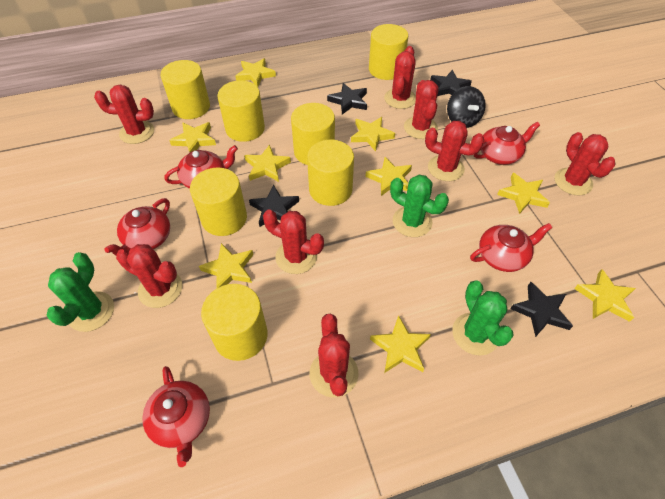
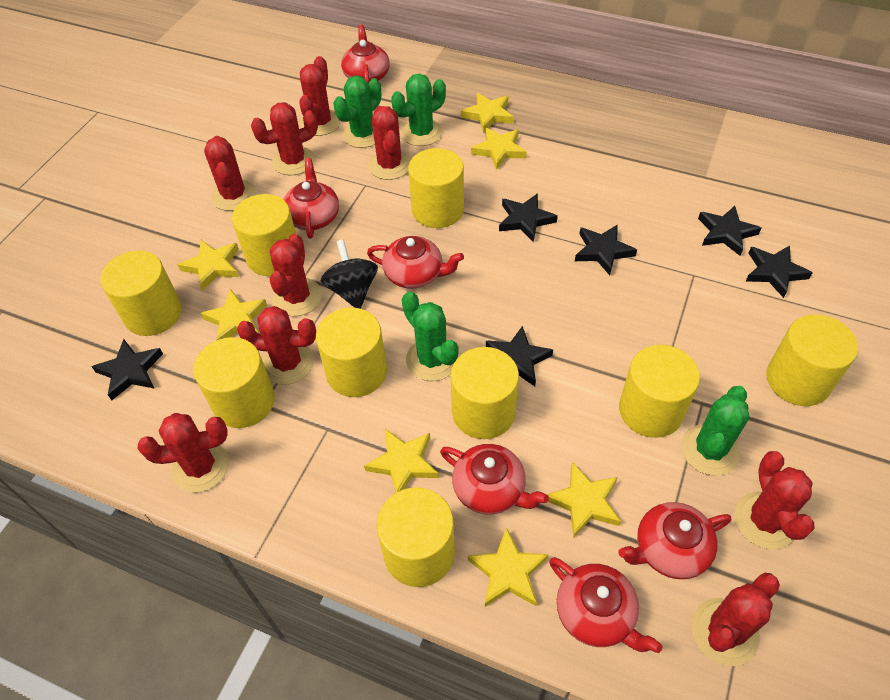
black star: [249,185,299,227] [327,83,367,114] [430,70,472,96] [510,282,573,337] = 4 -> [91,339,163,400] [486,326,553,386] [499,193,558,242] [575,224,637,275] [698,206,761,256] [746,245,813,298] = 6
green cactus: [46,252,114,332] [390,175,449,237] [452,281,514,355] = 3 -> [333,76,382,148] [391,74,446,146] [402,292,459,381] [681,386,749,476] = 4
red cactus: [94,85,154,144] [116,244,182,308] [263,210,324,274] [310,314,359,397] [384,46,416,109] [404,80,439,139] [425,121,484,181] [554,132,615,196] = 8 -> [138,413,229,493] [204,136,256,211] [237,306,316,385] [251,102,318,175] [270,233,322,316] [299,56,341,136] [368,106,411,180] [691,573,780,666] [734,451,814,549] = 9
red teapot: [104,198,170,256] [142,366,210,467] [164,145,238,189] [470,223,552,272] [474,122,540,165] = 5 -> [283,158,339,239] [341,25,390,83] [367,236,464,289] [440,444,549,515] [549,557,663,653] [618,502,731,579] = 6
yellow cylinder: [160,60,210,119] [190,168,247,236] [201,284,268,361] [217,80,265,142] [291,103,335,165] [307,140,354,206] [369,24,408,80] = 7 -> [100,251,182,336] [193,337,275,428] [232,194,296,276] [316,308,387,397] [377,487,455,587] [408,148,464,228] [451,347,519,439] [619,345,700,438] [766,315,858,406] = 9
yellow star: [169,122,216,152] [199,243,253,288] [235,58,276,87] [244,145,291,182] [351,117,395,152] [365,157,412,196] [370,315,431,373] [497,173,550,214] [574,269,636,322] = 9 -> [178,240,239,291] [201,289,267,340] [364,429,439,493] [461,93,514,133] [468,527,549,607] [471,127,527,170] [547,462,621,538] = 7

